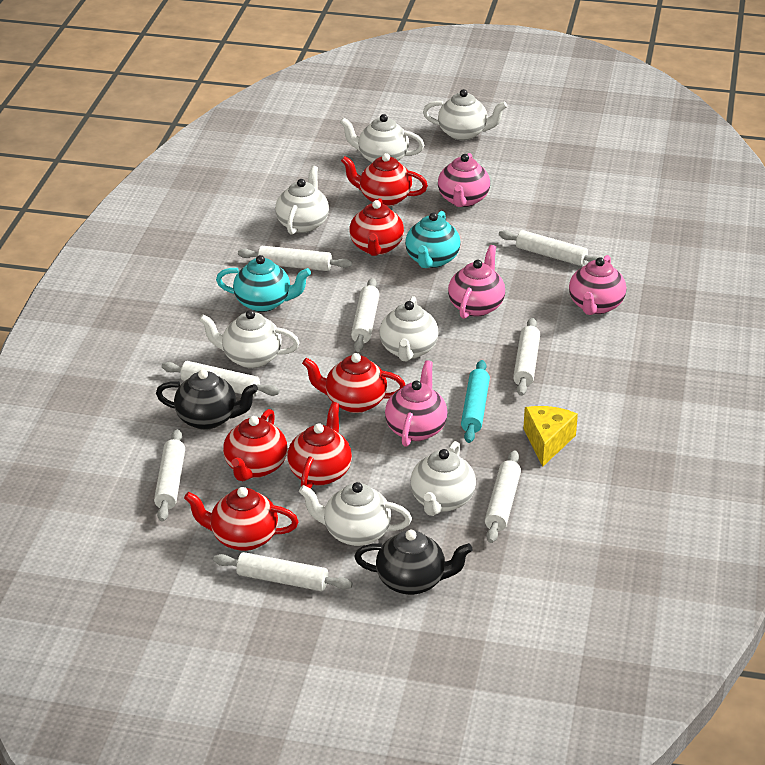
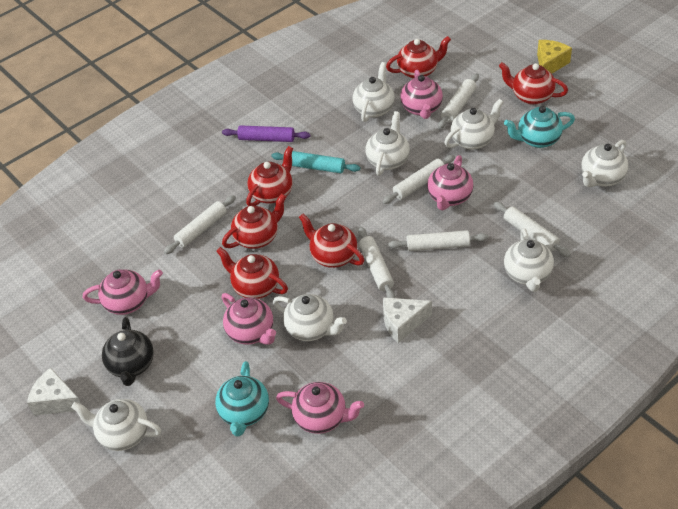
black teapot: [156,369,258,430] [354,530,473,595] = 2 -> [102,317,154,386] = 1
pink teapot: [385,360,448,447] [438,153,490,207] [448,245,505,319] [569,255,626,315] = 4 -> [83,269,163,315] [222,293,276,345] [276,382,364,434] [400,69,443,119] [427,155,473,210] = 5
purple rolling pin: none = 0 -> [222,125,310,142] = 1
white cheese: none = 0 -> [27,368,81,416] [383,297,432,343] = 2
white rolling pin: [154,429,185,522] [162,361,280,397] [213,552,352,591] [238,246,352,271] [351,278,380,352] [485,450,521,543] [499,230,602,266] [513,318,540,396] = 8 -> [164,195,236,254] [358,227,395,298] [382,155,455,204] [388,230,488,251] [438,73,479,129] [494,202,571,257] = 6

